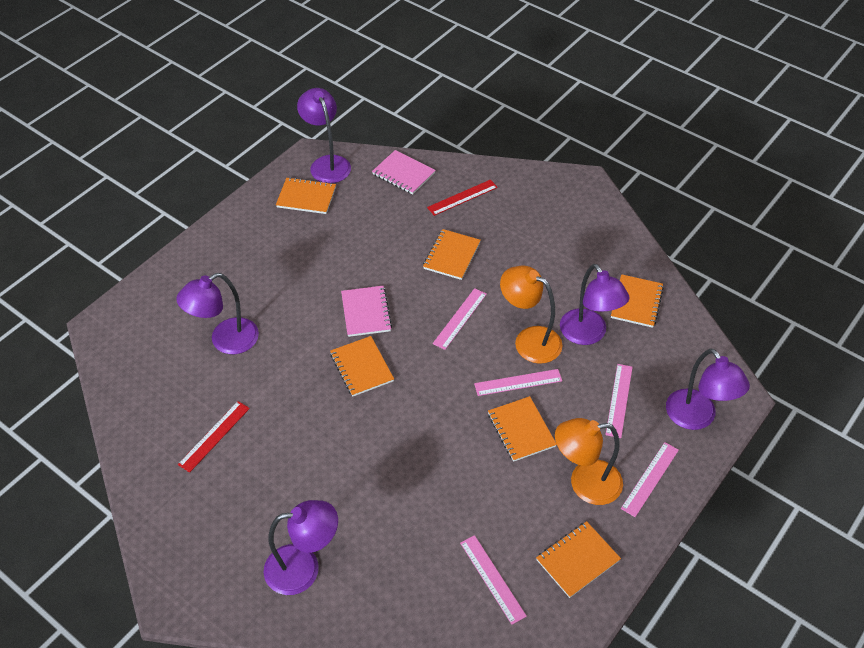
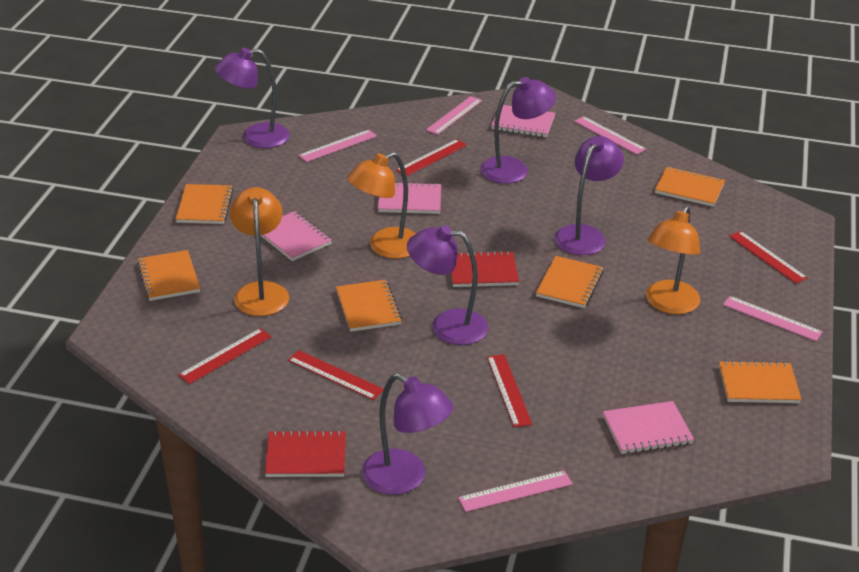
orange lamp: [500,266,563,364] [555,418,623,505] = 2 -> [230,187,289,316] [347,152,416,259] [646,205,700,314] = 3
pink notebook: [341,286,392,337] [372,150,436,194] = 2 -> [260,211,332,261] [378,182,441,214] [491,105,555,137] [603,401,694,454] = 4
red notebook: none = 0 -> [265,430,346,477] [451,251,519,287] = 2
red ruler: [178,401,250,473] [427,180,498,216] = 2 -> [178,328,272,384] [288,350,384,400] [396,139,467,176] [487,354,532,427] [729,231,808,284] = 5

